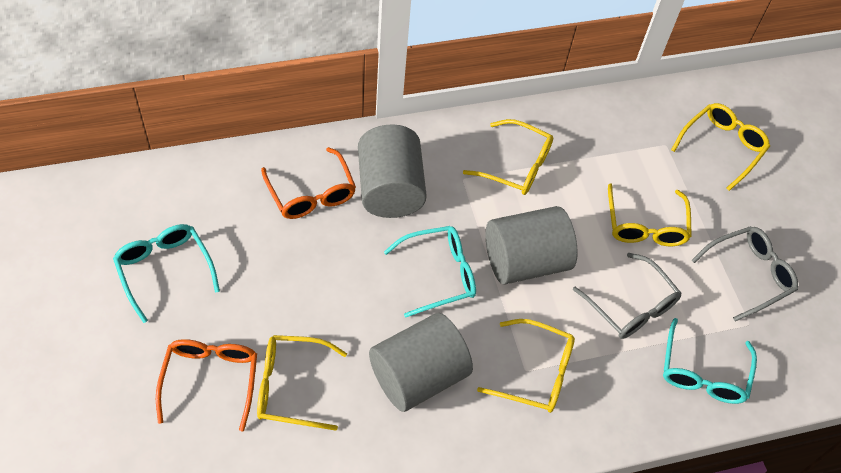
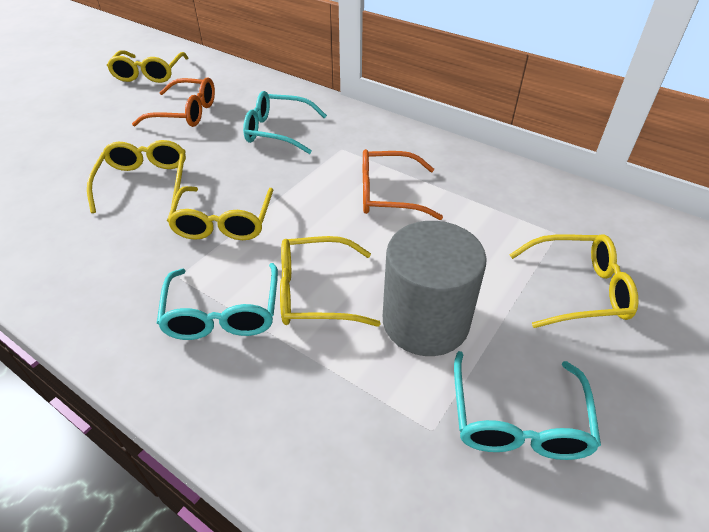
grey cylinder: [358,124,427,218] [369,313,473,412] [485,206,578,285] = 3 -> [383,221,487,356] = 1
grey glasses: [573,253,682,339] [692,226,798,321] = 2 -> none = 0

